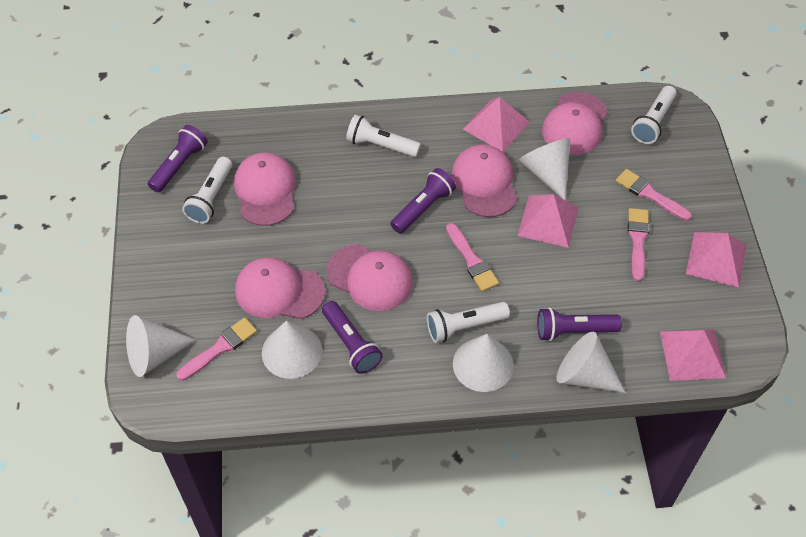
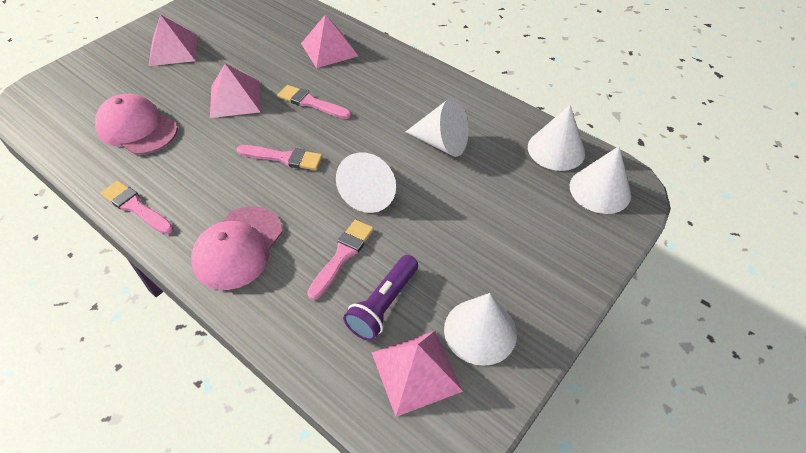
pink cap: [234,152,296,226] [235,257,325,319] [326,244,413,311] [452,145,517,217] [542,92,608,155] = 5 -> [95,94,178,155] [191,206,283,290] = 2
purple flashlight: [148,125,208,193] [322,301,383,374] [391,168,456,234] [537,307,622,341] = 4 -> [343,255,418,341] = 1
white flashlight: [182,157,232,224] [346,114,421,157] [427,302,510,343] [631,86,677,144] = 4 -> none = 0

